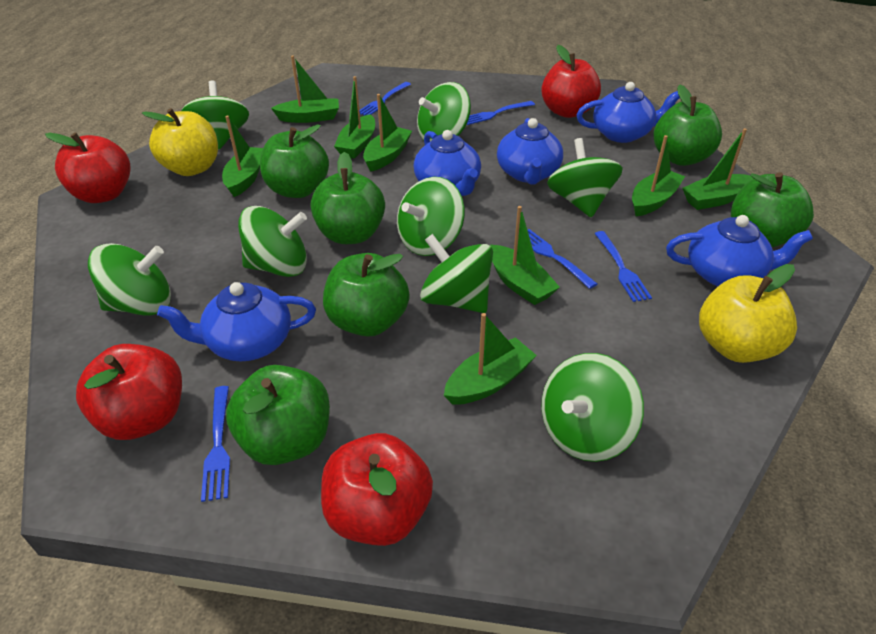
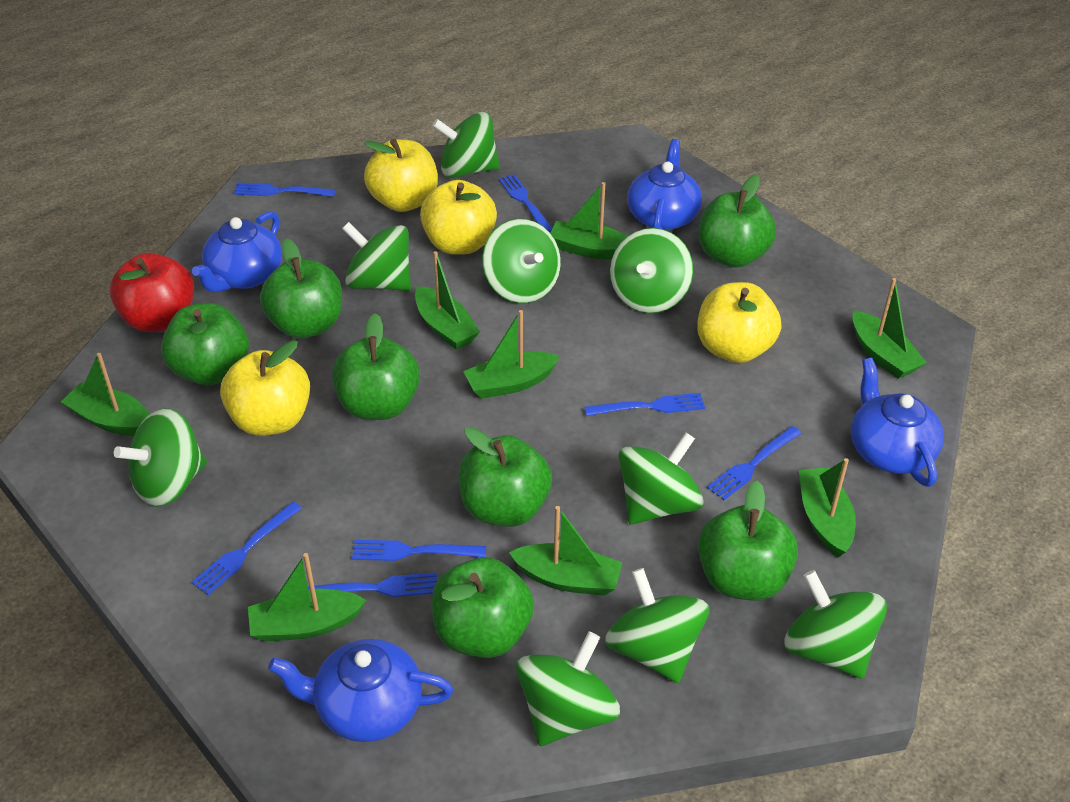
blue fork: [201,386,230,502] [359,82,411,116] [467,101,535,125] [528,229,597,289] [594,231,652,302] = 5 -> [192,502,302,595] [233,182,335,197] [308,572,437,597] [352,540,486,561] [499,174,552,233] [584,393,705,416] [707,426,802,500] = 7
blue teapot: [157,282,316,362] [414,130,481,196] [497,118,563,184] [577,82,680,143] [666,215,813,286] = 5 -> [192,211,282,293] [268,639,453,742] [627,139,702,231] [851,358,944,487] = 4
green apple: [226,365,330,465] [260,124,329,198] [311,152,385,244] [323,253,409,337] [654,85,722,166] [731,172,814,247] = 6 -> [161,303,249,385] [260,238,342,338] [332,313,420,420] [432,557,534,658] [458,427,552,527] [698,174,776,268] [698,481,798,601] = 7
green spinning top: [88,243,171,316] [182,81,249,150] [238,206,307,277] [397,177,465,256] [417,82,471,141] [420,234,493,313] [542,353,644,462] [547,138,623,218] = 8 -> [114,408,207,507] [342,222,411,291] [432,112,500,178] [483,219,561,303] [516,632,620,746] [605,568,710,683] [610,228,693,313] [618,433,704,524] [784,570,887,679] = 9
red apple: [45,133,131,203] [76,344,182,440] [321,433,433,546] [541,45,601,118] = 4 -> [110,253,194,333] = 1
yellow apple: [142,108,218,176] [699,264,797,363] = 2 -> [220,340,310,436] [364,139,438,212] [420,180,497,255] [697,282,781,363] = 4

